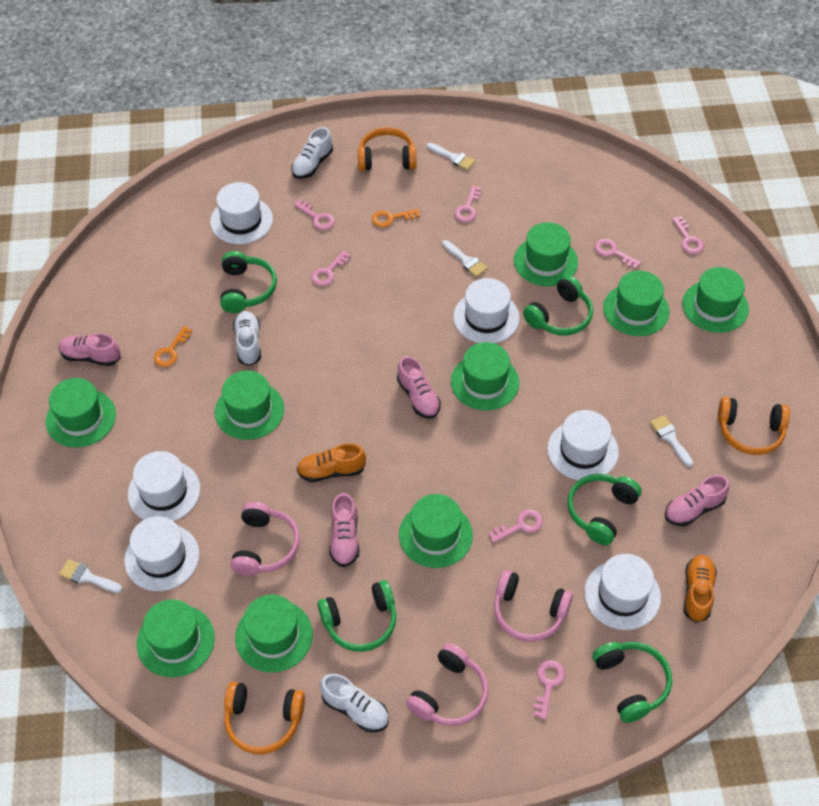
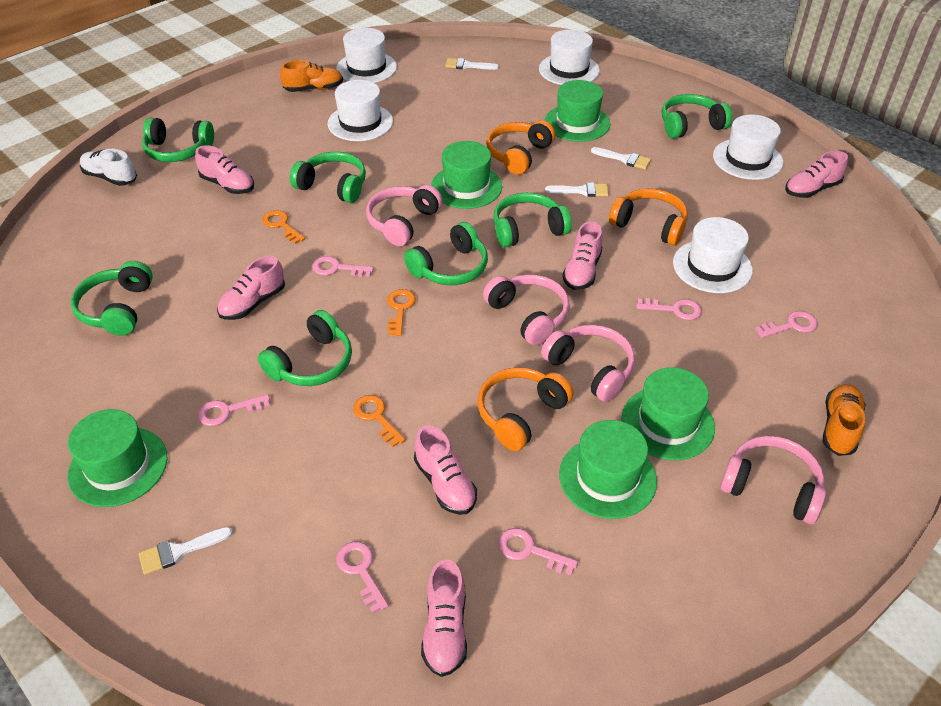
green hat: [46,378,116,448] [137,599,215,678] [215,370,284,440] [235,595,313,673] [399,494,473,568] [451,342,519,411] [514,222,578,286] [603,271,669,336] [682,267,749,333] = 9 -> [68,409,167,507] [431,141,502,209] [545,80,610,142] [559,420,657,519] [621,367,715,460] = 5
green headphones: [220,251,277,313] [318,580,396,652] [523,275,593,336] [567,474,642,545] [592,642,672,723] = 5 -> [71,261,153,336] [142,118,214,162] [258,310,352,386] [290,152,366,203] [404,222,488,285] [493,193,572,247] [662,94,732,139] = 7
orange key: [154,326,192,367] [372,209,420,228] = 2 -> [262,210,305,244] [353,395,406,447] [387,289,416,336] = 3
pink headphones: [231,502,300,576] [406,643,488,726] [494,570,573,642] = 3 -> [366,185,443,246] [483,274,570,346] [541,325,635,402] [720,436,826,524] = 4
pink key: [294,199,335,230] [311,250,351,286] [454,186,482,222] [488,509,543,543] [534,660,565,719] [595,239,641,269] [672,216,704,254] = 7 -> [198,394,270,426] [312,256,374,277] [336,541,388,613] [498,528,578,576] [636,298,702,320] [755,311,818,338] = 6
pink shoe: [59,333,121,366] [329,493,359,567] [397,356,441,419] [665,475,729,526] = 4 -> [195,146,254,194] [217,256,285,320] [414,425,477,515] [421,559,467,677] [562,221,603,290] [785,151,848,198] = 6
white hat: [124,516,199,591] [128,451,200,521] [210,182,273,244] [453,278,520,343] [547,410,619,480] [584,554,661,630] = 6 -> [328,80,393,141] [336,28,397,83] [539,29,600,85] [673,217,753,293] [713,115,783,180] = 5
white shoe: [233,311,261,366] [291,127,333,179] [320,674,389,732] = 3 -> [80,149,137,186] = 1

